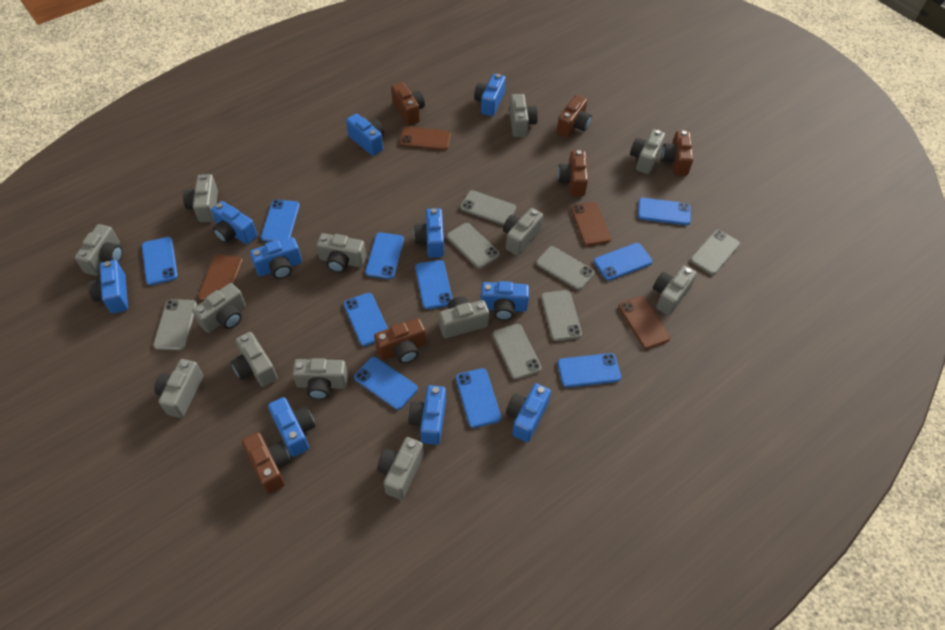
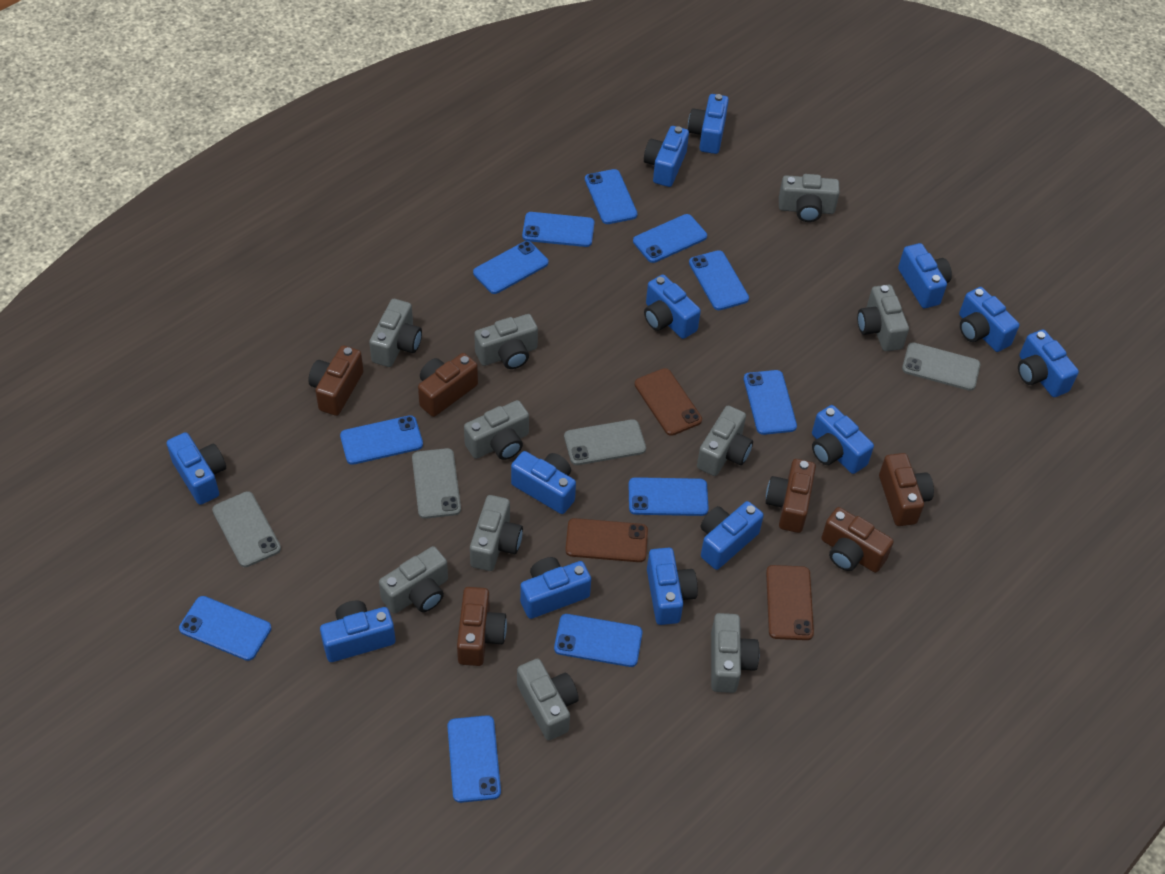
blue camera: [88,260,128,313] [211,201,257,244] [250,237,302,279] [268,397,315,457] [346,113,384,156] [408,385,446,445] [414,208,444,258] [474,74,506,116] [481,281,529,320] [506,384,551,442] = 10 -> [166,432,226,505] [320,600,396,662] [511,451,576,514] [520,557,591,619] [644,126,689,187] [644,274,701,339] [647,548,698,625] [688,94,729,154] [701,501,764,570] [812,405,874,474] [898,243,952,308] [959,287,1019,352] [1018,329,1079,397] = 13
blue phone: [142,237,178,285] [261,200,300,242] [343,293,388,346] [354,357,418,410] [365,233,404,279] [415,260,452,309] [456,368,501,428] [557,353,621,388] [594,243,653,281] [638,198,691,225] = 10 -> [179,596,271,661] [340,415,423,465] [447,715,501,803] [473,241,548,294] [522,212,595,247] [554,614,642,667] [585,169,638,224] [628,477,709,516] [633,214,707,263] [689,250,749,310] [744,370,797,435] = 11
brown phone: [198,254,243,301] [400,126,451,151] [571,202,611,246] [618,296,671,349] = 4 -> [565,518,648,562] [634,368,702,436] [766,565,814,640] = 3
grey camera: [75,224,123,276] [154,359,203,418] [183,174,218,222] [192,283,246,333] [231,332,277,387] [292,358,348,399] [317,233,366,273] [377,437,424,500] [439,296,489,338] [503,208,543,256] [509,94,538,137] [630,129,665,174] [653,265,697,315] = 13 -> [369,299,422,367] [379,546,448,614] [464,400,529,460] [470,495,523,571] [474,314,538,369] [517,658,579,740] [697,406,753,476] [711,613,760,693] [779,174,840,222] [857,285,909,351] = 10
grey phone: [153,299,197,350] [447,223,500,269] [460,190,516,225] [493,324,542,380] [536,246,595,290] [541,290,582,341] [690,230,740,275] = 7 -> [212,491,281,567] [412,448,461,519] [564,419,646,465] [902,342,980,391] = 4

